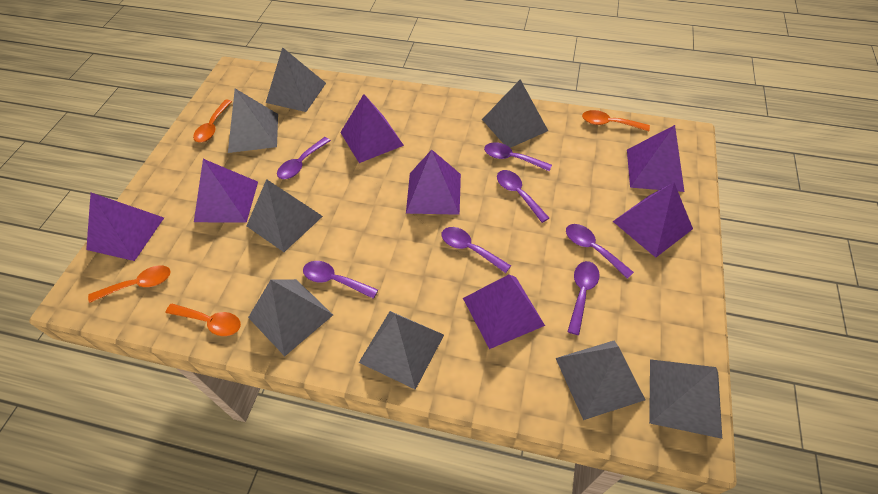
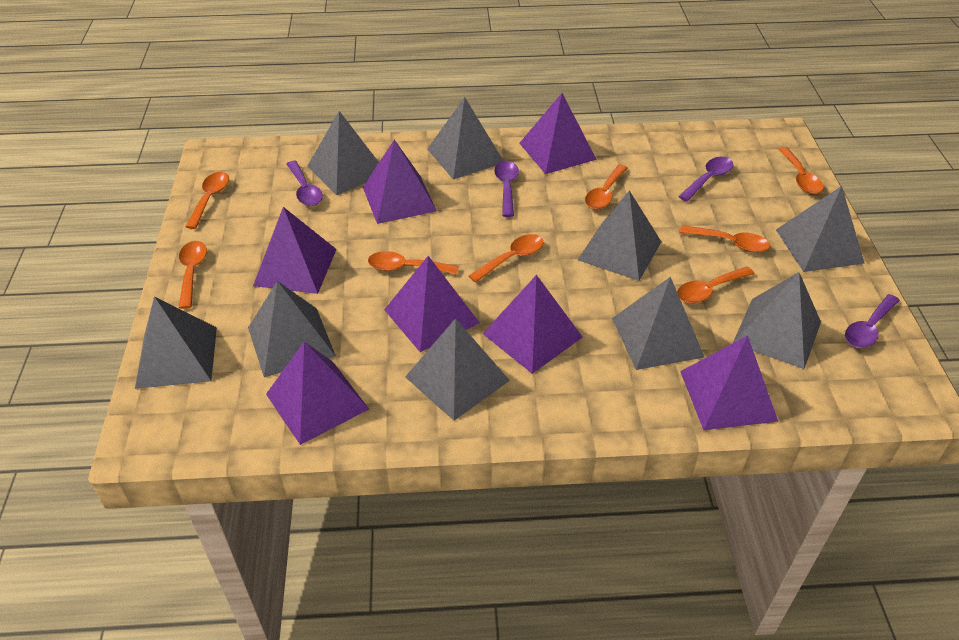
grey pyramid: [228,88,278,153] [247,179,323,252] [248,279,333,356] [266,47,326,112] [359,311,444,390] [482,79,548,148] [556,341,645,420] [649,359,722,439] = 8 -> [135,297,217,389] [248,281,336,377] [307,111,379,195] [405,318,510,420] [427,97,503,179] [578,190,661,281] [612,277,705,370] [733,272,821,369] [776,186,865,272] = 9
orange spoon: [88,265,171,303] [165,304,241,336] [193,100,232,142] [582,110,650,131] = 4 -> [179,241,207,309] [185,172,229,229] [368,251,459,275] [469,234,544,283] [585,164,628,209] [677,266,754,303] [680,225,770,252] [778,147,823,194] = 8
purple spoon: [277,137,331,179] [303,261,378,299] [442,227,511,273] [484,142,552,171] [497,170,549,223] [566,224,634,279] [567,261,600,335] = 7 -> [286,161,323,206] [494,161,519,217] [678,157,733,201] [845,294,900,348] = 4

